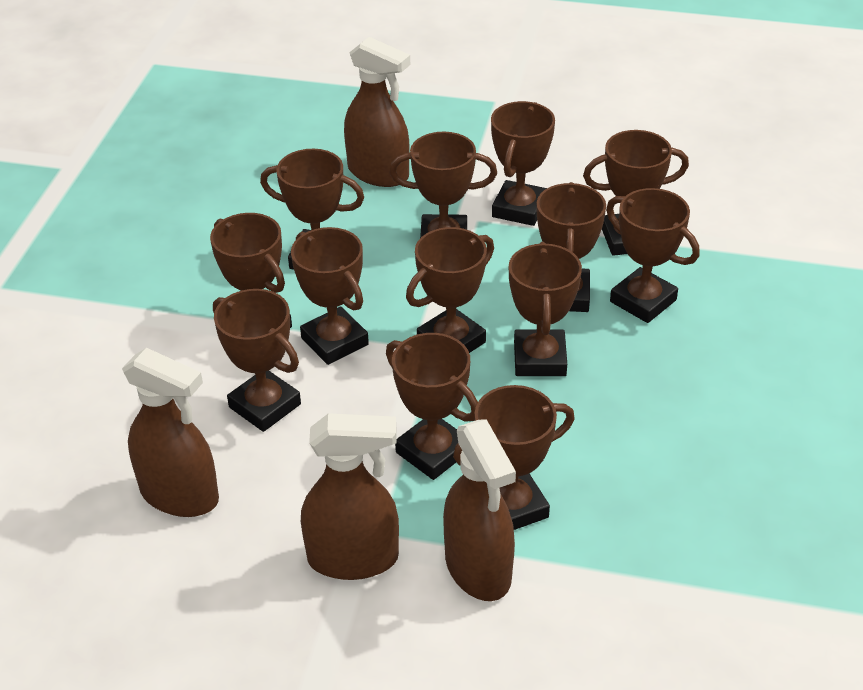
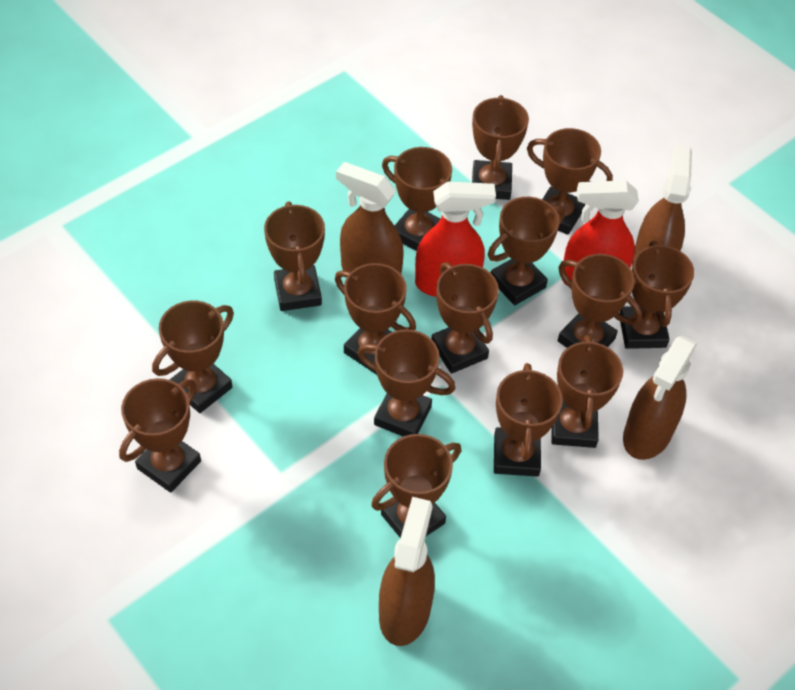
brown trophy: [210,213,292,328] [213,289,301,432] [260,149,364,270] [291,227,369,365] [386,333,478,480] [389,132,497,238] [406,227,494,353] [453,385,575,530] [491,101,555,226] [509,242,582,376] [537,182,606,312] [583,130,689,256] [606,188,700,323] = 13 -> [119,378,201,493] [152,301,234,413] [264,201,325,311] [335,263,416,375] [358,329,455,436] [371,434,461,538] [382,147,452,251] [431,262,499,374] [472,95,529,200] [488,197,565,305] [494,363,563,477] [527,128,613,235] [551,335,623,448] [558,254,642,348] [620,241,694,349] = 15
red spray bottle: none = 0 -> [415,182,496,297] [562,180,639,282] = 2

